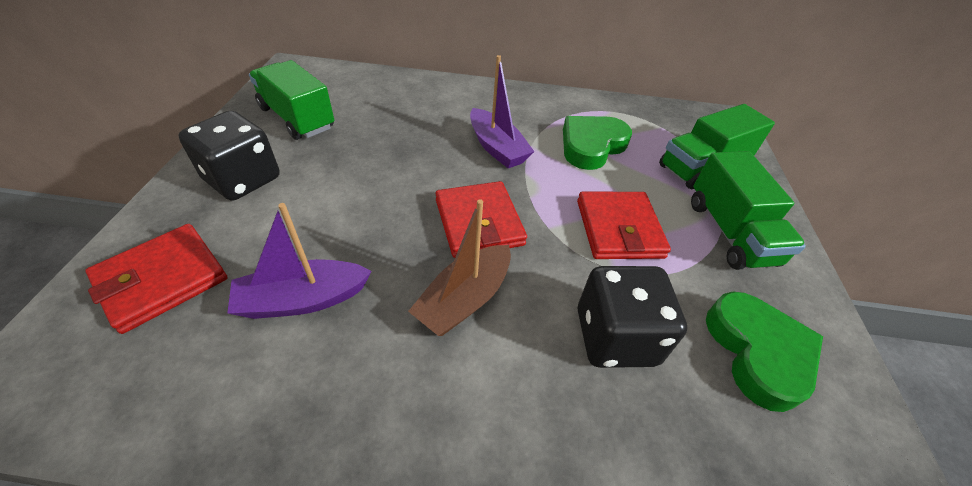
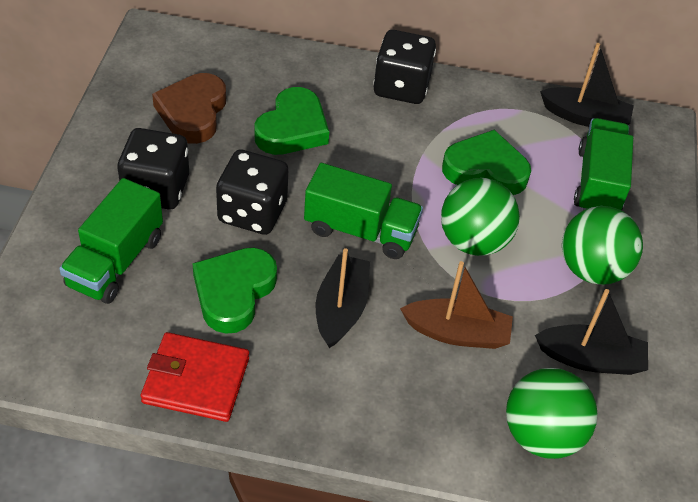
black boat: none = 0 -> [316,248,370,348] [535,289,648,375] [540,43,634,127] = 3
black dice: [178,111,280,201] [578,266,687,368] = 2 -> [117,128,189,209] [216,149,289,235] [373,30,436,104] = 3
brown heart: none = 0 -> [152,73,226,144] = 1
green ball: none = 0 -> [441,178,520,256] [506,368,598,459] [562,206,643,285] = 3
green heart: [563,116,632,170] [706,292,823,412] = 2 -> [192,248,277,334] [254,87,329,155] [442,130,531,195] = 3
purple boat: [228,203,372,319] [470,55,535,169] = 2 -> none = 0
red wallet: [85,224,227,334] [435,181,527,258] [577,191,671,259] = 3 -> [141,332,249,422] = 1

